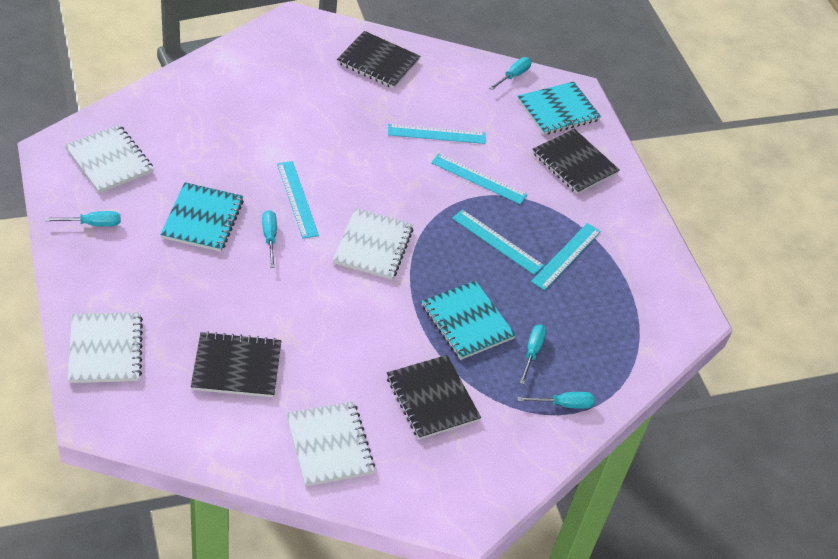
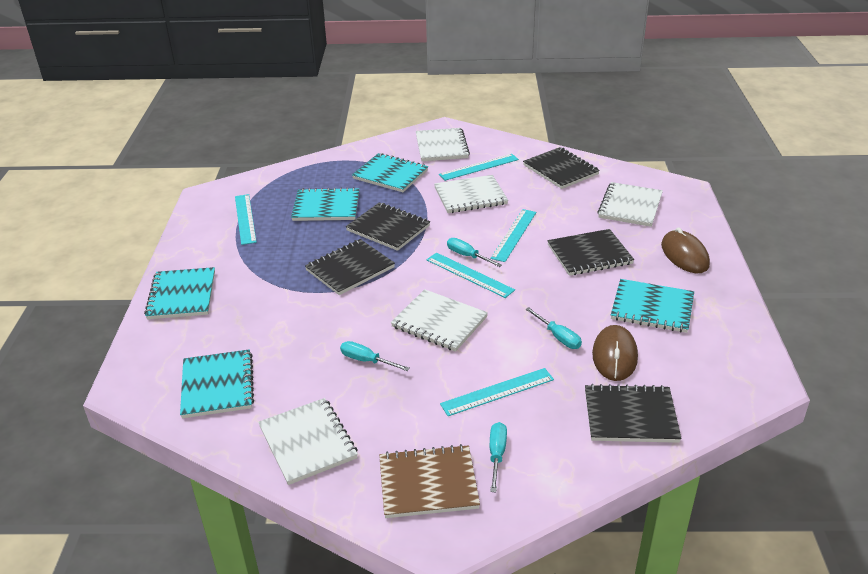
black notebook: [191,331,281,397] [337,31,420,89] [387,355,481,440] [532,129,620,194] = 4 -> [305,239,395,295] [346,202,430,251] [523,147,600,189] [547,229,634,276] [585,384,682,443] = 5
brown mouse: none = 0 -> [592,325,638,381] [661,227,710,273] = 2
brown notebook: none = 0 -> [379,444,480,518] = 1
turquoise notebook: [160,182,244,252] [422,281,516,360] [517,82,601,135] = 3 -> [144,267,215,320] [180,349,254,418] [291,187,359,221] [352,153,428,192] [611,279,694,333] = 5
turquoise screwdriver: [45,211,120,227] [262,210,277,268] [489,57,531,90] [517,392,595,409] [520,325,547,384] = 5 -> [340,341,410,371] [447,238,502,267] [490,422,507,492] [525,307,582,349] = 4
white notebook: [65,125,154,194] [68,313,143,383] [286,401,375,487] [333,208,414,280] = 4 -> [258,398,358,485] [391,289,488,352] [416,128,470,161] [434,175,508,213] [598,182,663,227] = 5

